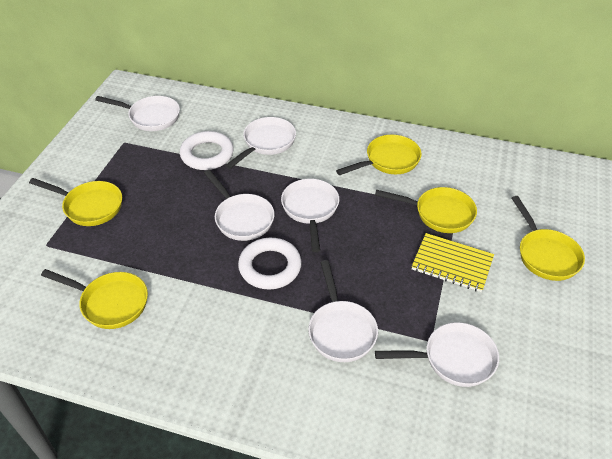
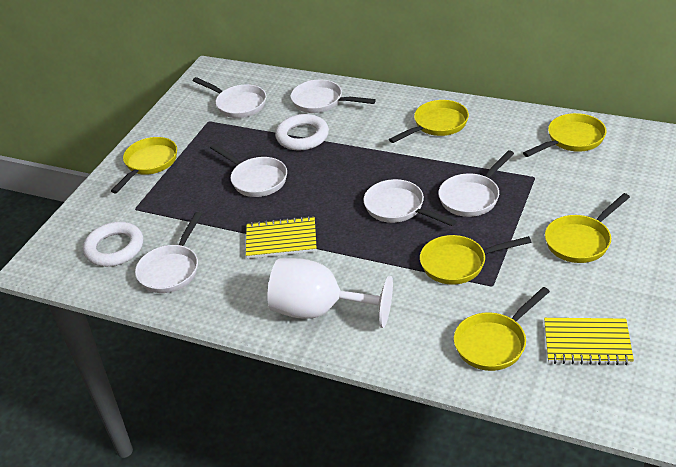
white goblet: none = 0 -> [267,258,393,328] = 1
yellow notebook: [412,233,494,292] = 1 -> [246,216,316,259] [544,318,634,365] = 2
yellow pan: [29,178,122,226] [41,269,148,329] [336,135,422,175] [375,187,477,233] [512,196,585,281] = 5 -> [111,137,177,193] [389,100,469,143] [420,235,531,284] [454,287,550,371] [523,113,606,157] [545,193,630,263] = 6

